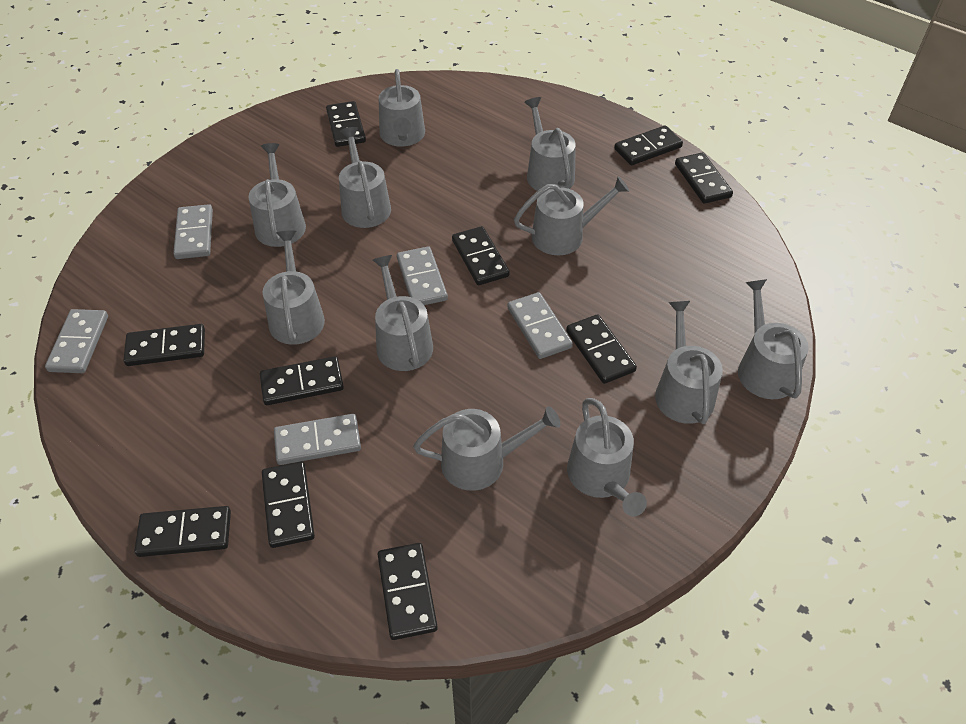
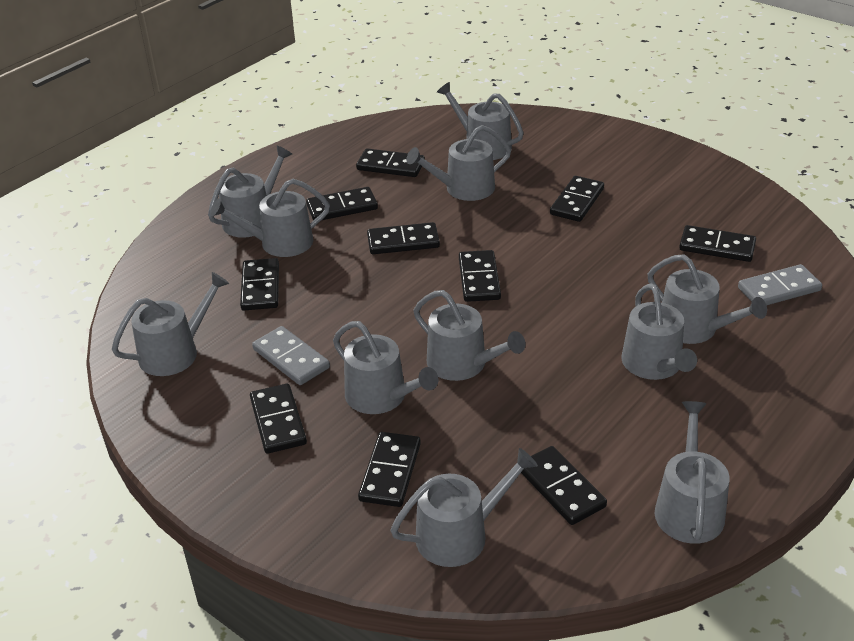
grey domino: [45,309,108,373] [173,204,213,259] [274,414,361,465] [397,246,448,305] [508,292,573,359] = 5 -> [252,326,330,385] [738,264,822,305] = 2

